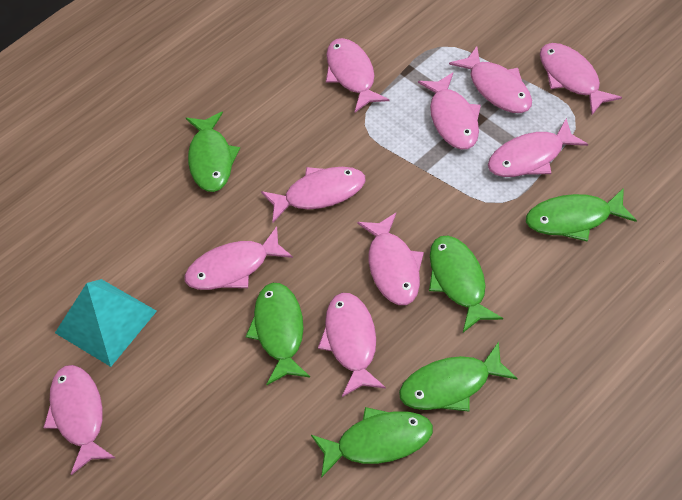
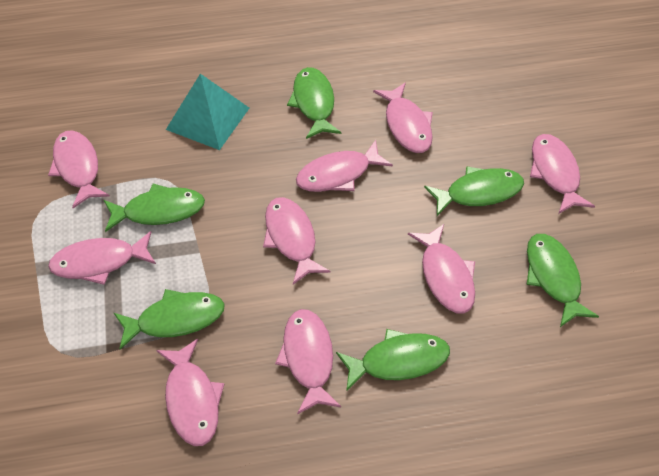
pink fish: [43,365,115,475] [184,226,293,290] [261,167,365,223] [318,293,386,397] [326,38,389,112] [357,213,424,305] [418,72,481,149] [449,46,532,113] [488,118,588,177] [540,43,622,115] = 10 -> [48,130,110,208] [48,231,156,285] [156,339,225,446] [263,197,331,285] [275,309,341,415] [296,140,393,192] [373,83,433,153] [408,224,475,313] [530,134,595,214] = 9

